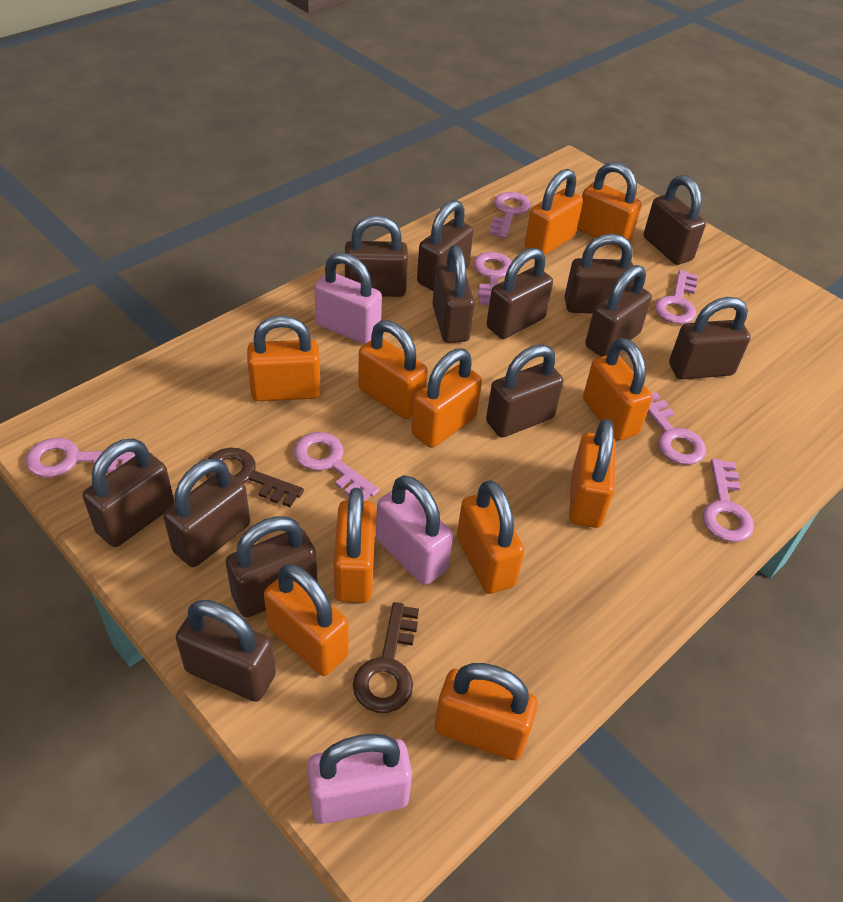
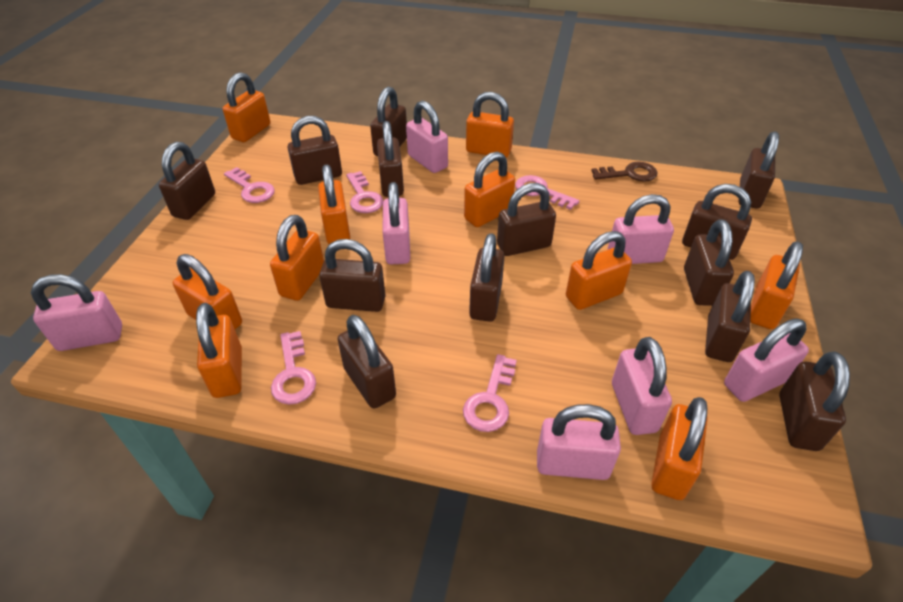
brown key: [206,447,304,507] [353,602,419,713] = 2 -> [591,162,657,182] = 1
orange padlock: [247,315,321,401] [264,564,349,676] [333,488,376,603] [358,320,428,419] [411,348,482,448] [435,663,538,761] [457,480,525,594] [525,169,583,255] [569,419,616,528] [577,162,642,248] [583,338,652,441] = 11 -> [173,254,242,329] [196,303,242,398] [223,72,270,142] [270,215,324,301] [318,165,350,244] [464,152,515,227] [466,92,514,158] [566,231,632,310] [651,397,707,500] [750,241,803,329] = 10
pink key: [26,438,135,478] [294,432,379,501] [473,252,512,305] [489,192,531,238] [648,392,706,465] [655,270,698,324] [702,459,754,542] = 7 -> [224,167,274,203] [271,331,316,405] [346,171,383,213] [463,354,517,432] [515,175,579,210] = 5
pink padlock: [307,734,412,824] [314,252,382,344] [376,475,453,585] = 3 -> [31,274,122,351] [383,182,410,264] [406,100,448,173] [537,404,621,480] [608,194,674,264] [612,337,672,435] [724,318,809,402] = 7

